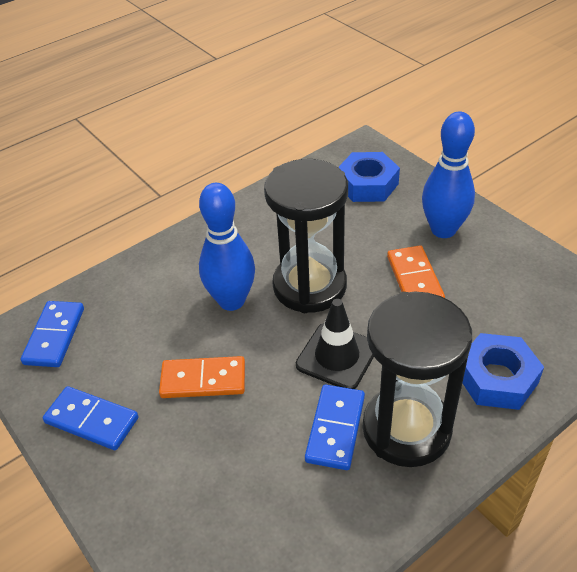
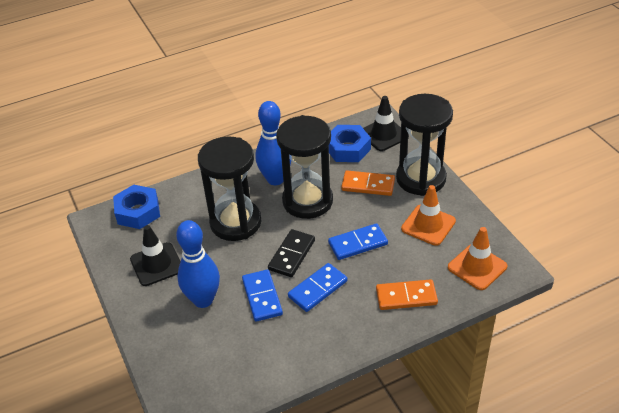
black domino: none = 0 -> [268,229,315,277] = 1
black hourglass: [264,159,348,313] [363,292,472,467] = 2 -> [198,136,262,241] [276,115,333,219] [396,94,453,196] = 3
black traffic cone: [296,299,374,389] = 1 -> [130,225,181,286] [363,96,409,151] = 2
orange traffic cone: none = 0 -> [401,185,456,246] [448,227,507,290] = 2

